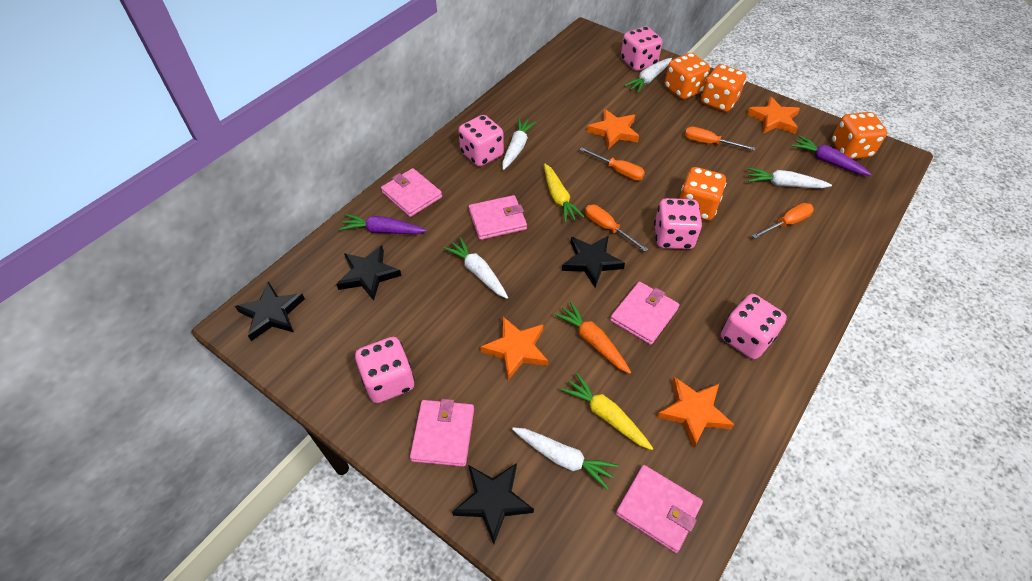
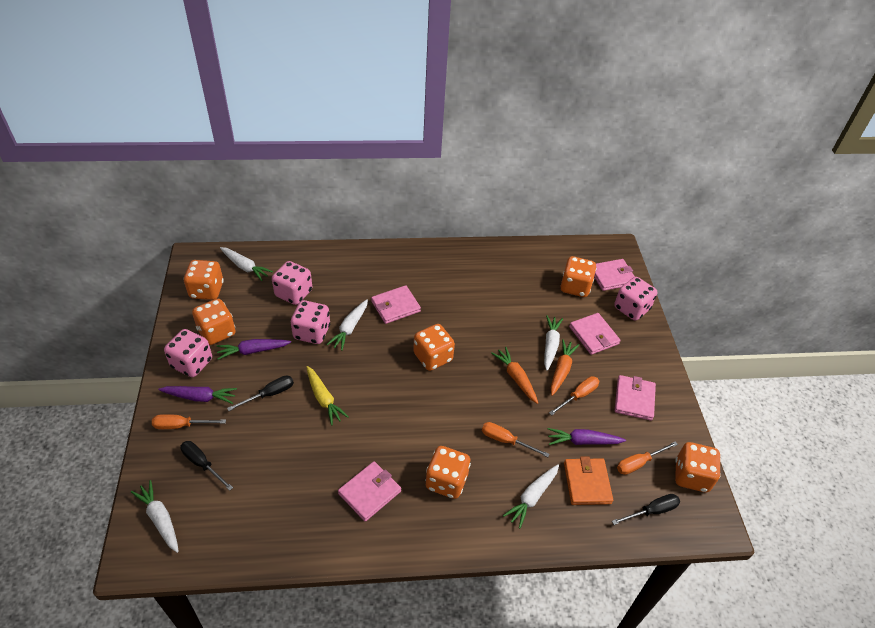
black screwdriver: none = 0 -> [180,441,233,491] [227,375,294,411] [612,494,680,525] = 3
black star: [235,281,305,341] [336,246,402,300] [452,463,534,544] [562,236,625,288] = 4 -> none = 0
orange carrot: [554,302,631,374] = 1 -> [491,347,538,404] [551,339,579,396] = 2
orange dice: [664,53,710,100] [679,167,726,221] [701,64,746,112] [832,112,887,159] = 4 -> [184,260,224,300] [192,299,236,345] [413,324,455,371] [425,446,471,499] [561,256,597,297] [675,442,721,492] = 6
orange star: [480,317,548,380] [587,109,639,149] [657,377,734,448] [747,96,800,134] = 4 -> none = 0
orange wallet: none = 0 -> [564,456,613,505] = 1
pink dice: [355,337,415,403] [458,115,504,167] [621,26,662,71] [654,198,702,249] [721,294,787,359] = 5 -> [164,329,212,377] [272,261,312,305] [291,300,330,344] [614,277,657,321] = 4
purple carrot: [339,214,427,234] [792,136,871,176] = 2 -> [158,386,237,404] [217,339,291,360] [548,428,626,445] = 3
yellow carrot: [544,164,584,223] [561,373,653,450] = 2 -> [307,366,349,425] = 1

